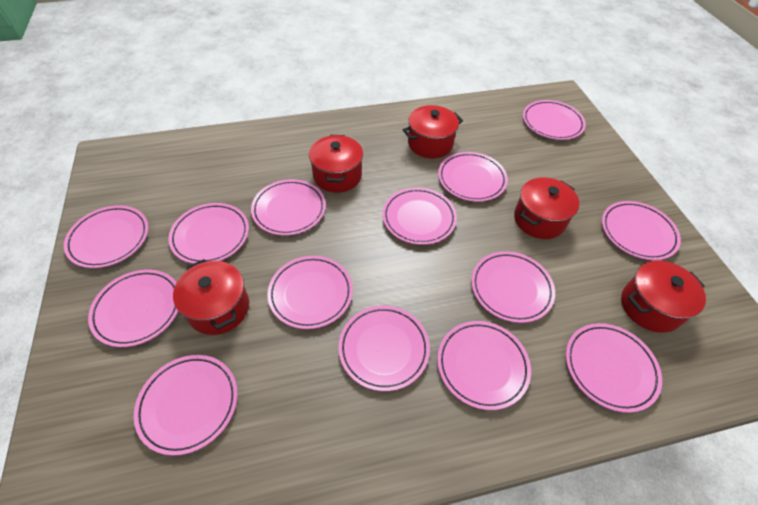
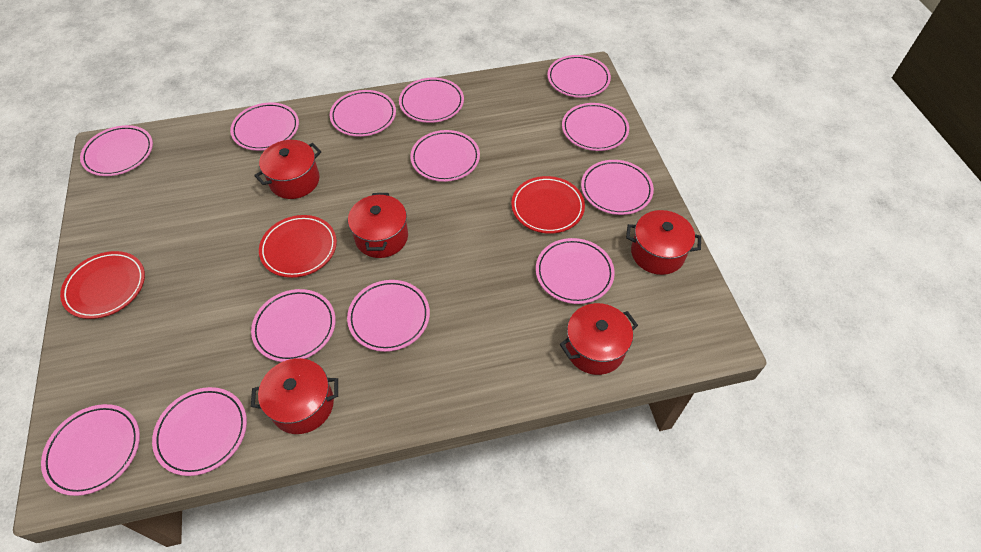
pink plate: [64,205,149,268] [88,270,178,347] [134,355,238,456] [168,203,249,264] [251,179,326,236] [267,256,353,329] [338,306,430,391] [382,187,457,245] [437,321,531,410] [438,152,508,202] [471,251,555,323] [523,100,586,140] [566,323,662,413] [602,201,681,260] = 14 -> [41,404,140,496] [80,125,153,176] [152,387,247,476] [230,103,299,151] [251,289,336,362] [330,90,396,137] [347,280,430,352] [399,77,464,123] [410,130,480,182] [536,238,615,304] [547,55,611,98] [562,103,629,151] [581,160,654,215] = 13
red plate: none = 0 -> [60,251,145,319] [259,215,337,278] [511,176,585,234] = 3

